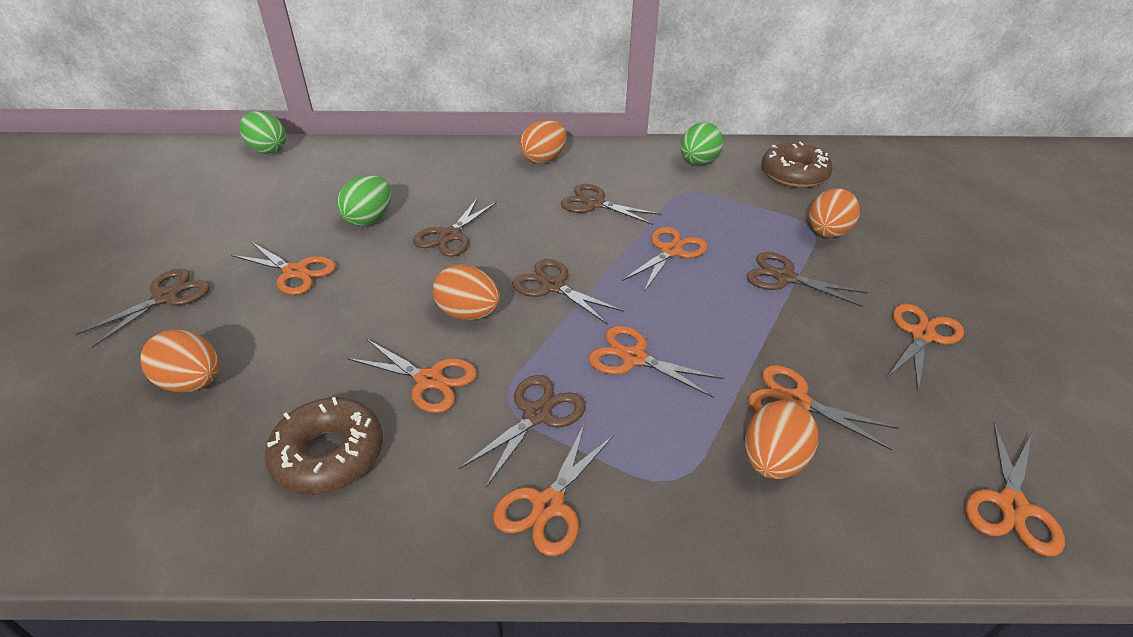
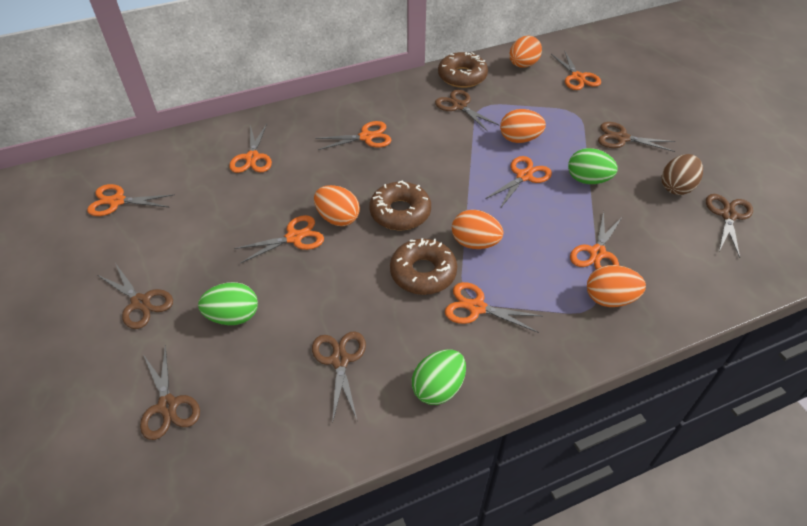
brown donut: [265,397,383,495] [762,142,833,188] = 2 -> [369,181,431,230] [390,238,457,295] [438,52,488,88] = 3
brown egg: none = 0 -> [662,154,703,195] = 1

